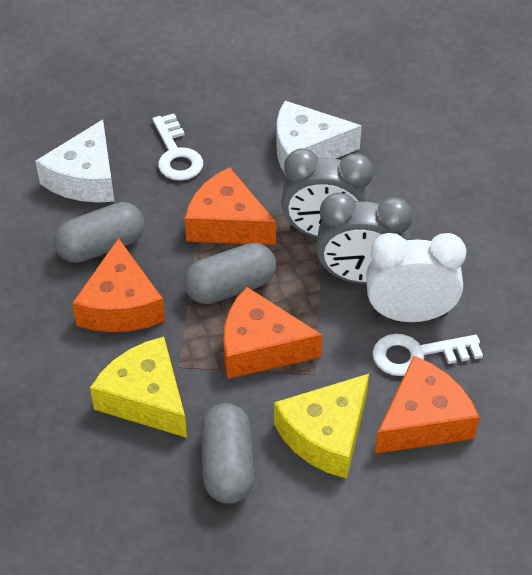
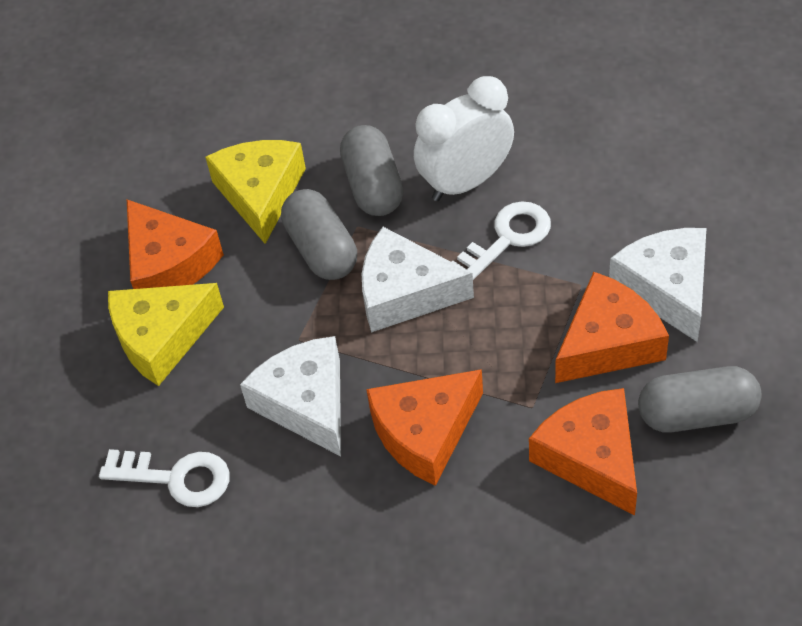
grey clock: [281,148,374,238] [316,192,413,284] = 2 -> none = 0
white cheese: [35,120,114,203] [276,101,362,175] = 2 -> [240,336,341,457] [362,227,474,333] [609,228,706,342] = 3

